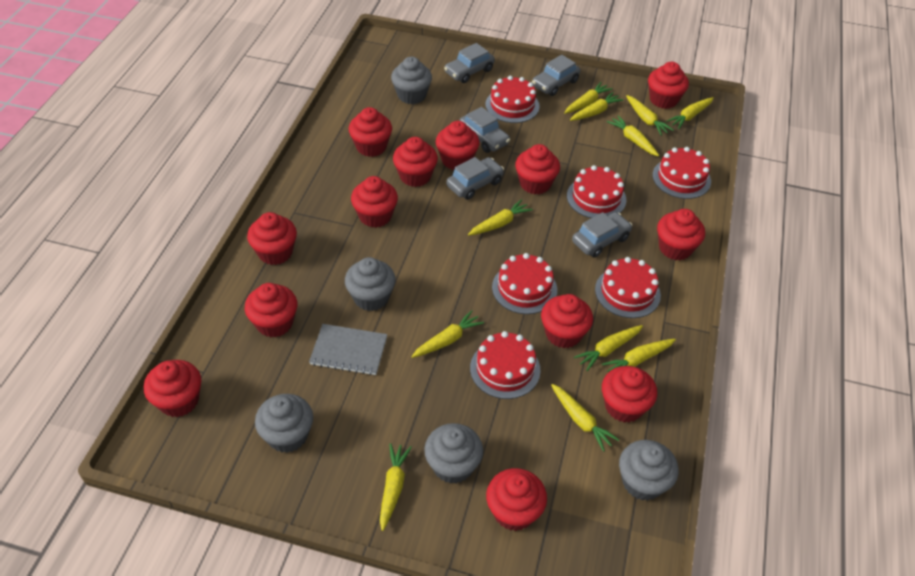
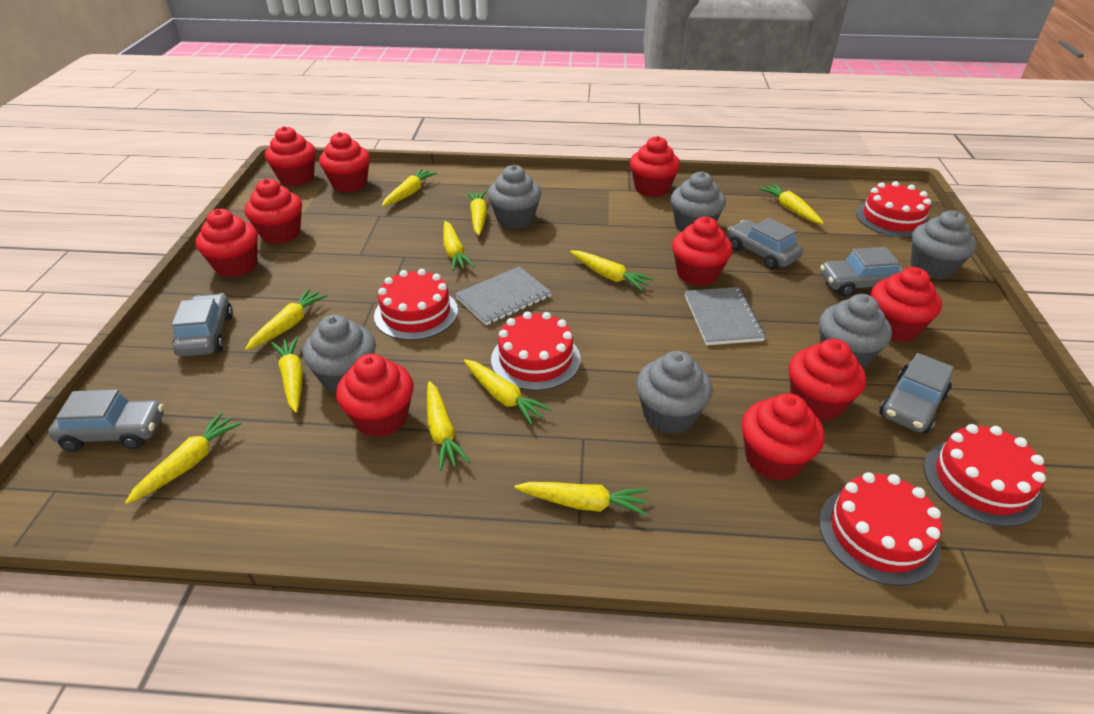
grey cupcake: [255,394,313,453] [345,257,396,311] [391,57,432,104] [424,423,483,484] [619,440,679,501] = 5 -> [303,314,376,393] [488,165,541,229] [636,351,713,434] [671,171,726,232] [819,294,892,369] [911,211,977,280] = 6
grey notebook: [309,324,387,375] = 1 -> [455,267,552,325] [685,287,766,345] = 2
red cake: [470,331,540,399] [486,76,540,123] [492,253,557,314] [567,165,626,218] [595,257,661,318] [653,147,711,199] = 6 -> [374,269,458,340] [491,311,581,391] [819,472,942,586] [856,181,931,238] [924,424,1046,527] = 5
red cupcake: [144,360,202,417] [245,283,297,338] [247,212,297,265] [349,107,392,157] [351,176,398,228] [393,137,438,187] [436,121,480,170] [486,468,547,531] [515,144,560,194] [541,294,593,348] [602,366,657,423] [648,62,689,109] [657,209,705,260] = 13 -> [196,209,258,277] [245,179,302,244] [265,126,316,186] [319,132,370,193] [336,354,413,438] [630,136,680,197] [672,217,733,286] [741,393,825,481] [789,339,866,421] [871,267,942,342] = 10

